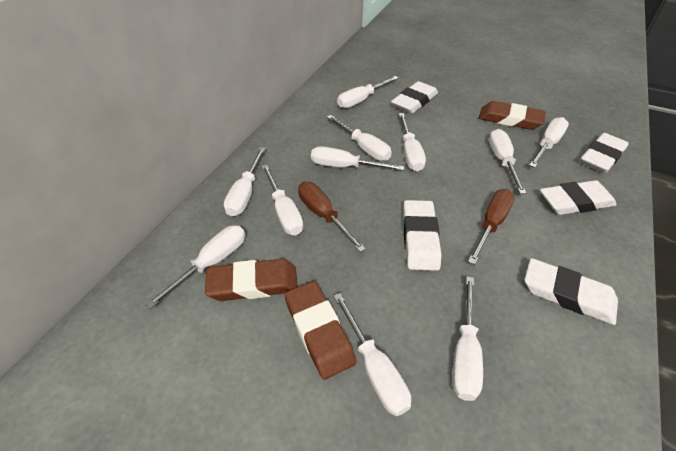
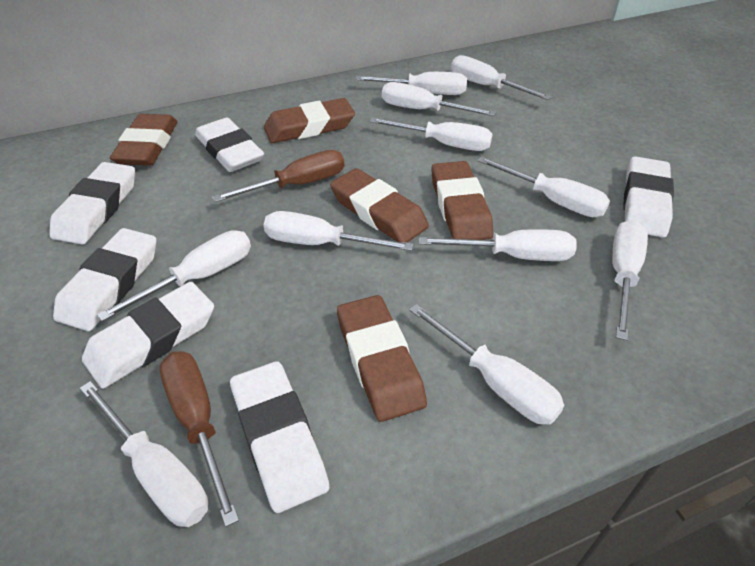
brown eraser: [205,259,298,301] [284,281,356,380] [479,101,546,130] = 3 -> [110,114,178,166] [264,98,355,143] [330,168,429,243] [337,295,427,422] [431,161,493,240] = 5
white eraser: [391,81,438,114] [403,200,442,271] [525,258,618,325] [540,180,616,215] [580,133,629,173] = 5 -> [49,162,135,245] [53,228,157,331] [82,282,214,389] [195,118,264,172] [230,361,329,513] [623,156,674,238] = 6

